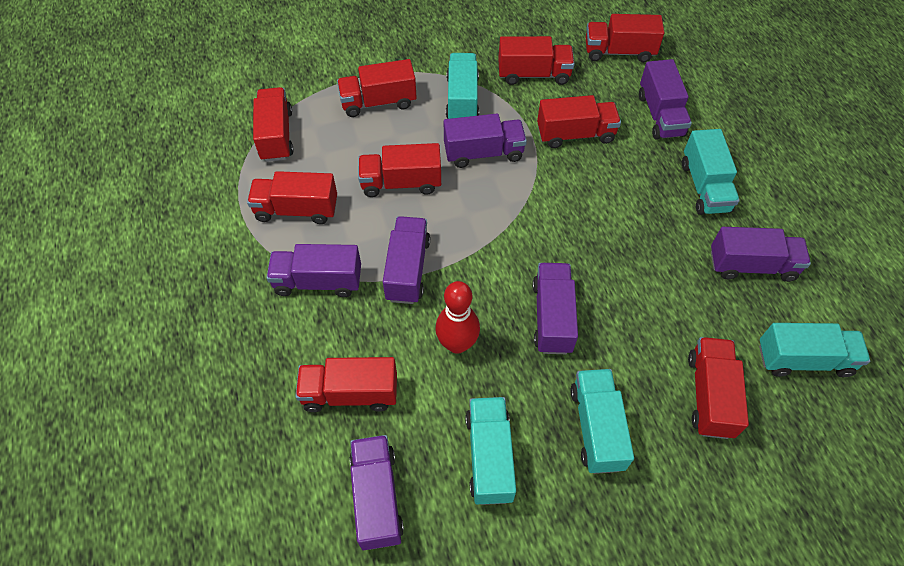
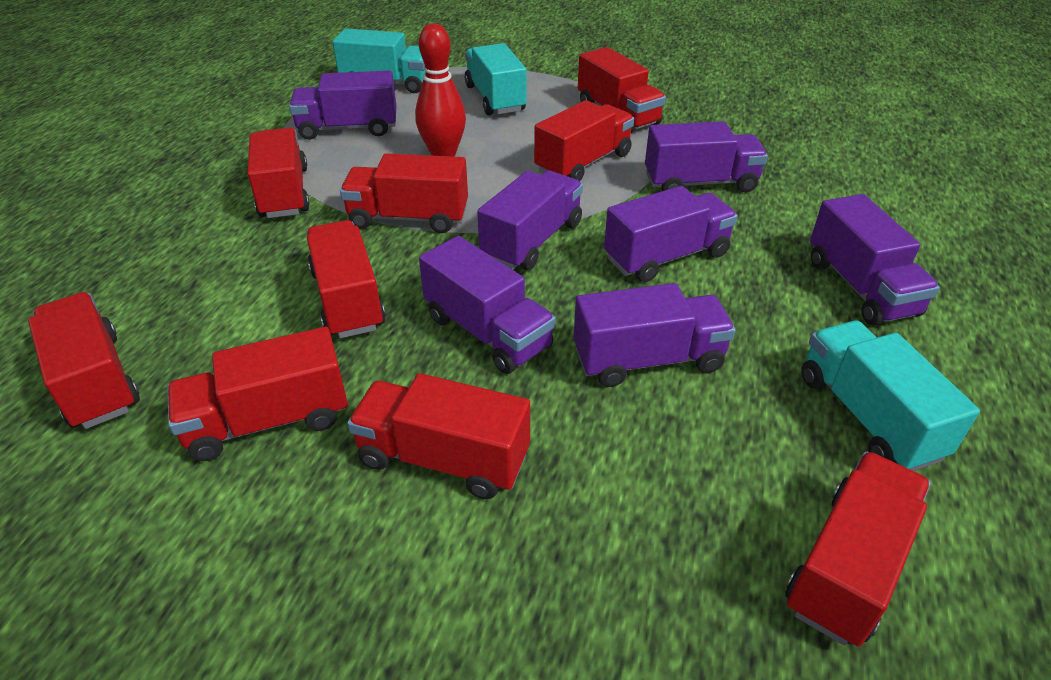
turquoise truck: [446,53,479,119] [465,397,516,505] [570,369,634,474] [682,129,740,215] [759,323,870,377] = 5 -> [332,28,425,93] [465,43,526,115] [801,321,980,471] = 3

